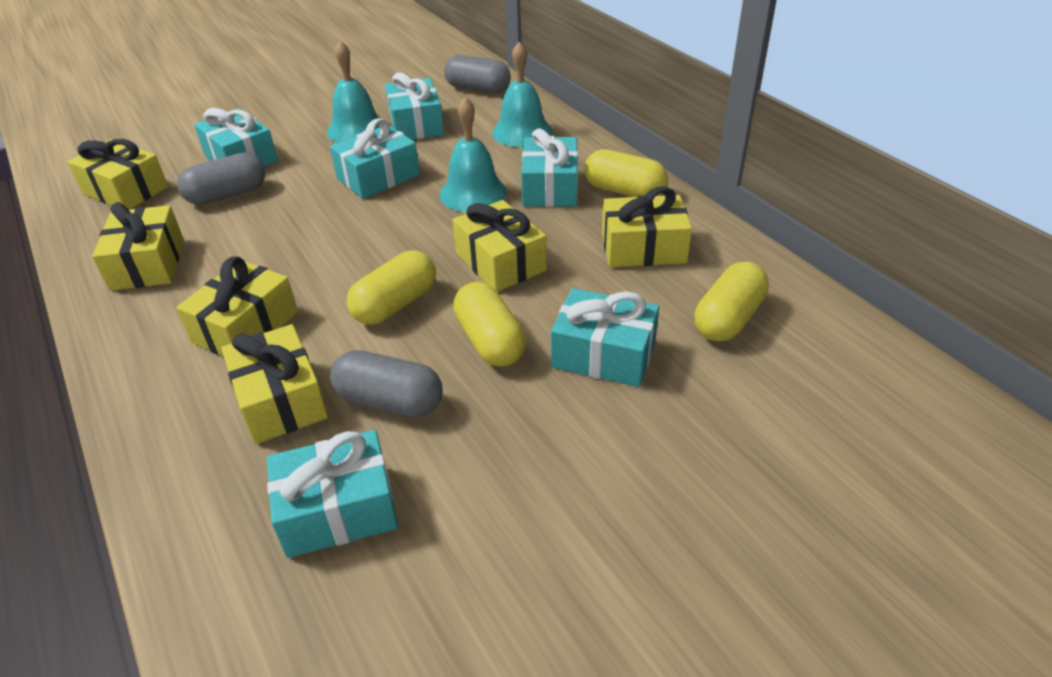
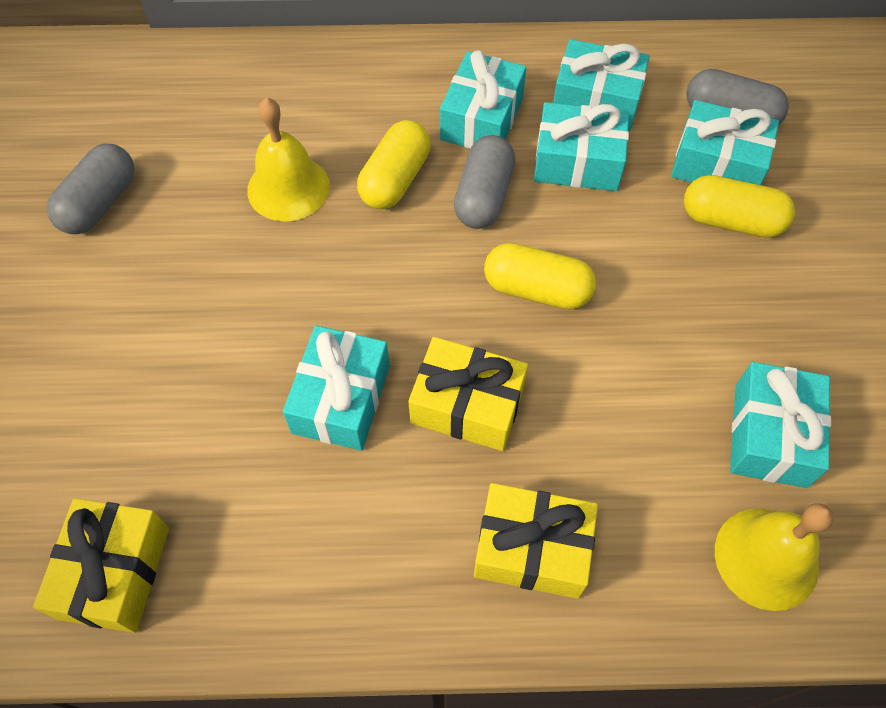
turquoise bell: [327,41,380,143] [440,97,507,212] [492,42,553,147] = 3 -> none = 0
yellow bell: none = 0 -> [247,98,330,222] [715,503,834,611] = 2
yellow capsule: [347,250,436,325] [453,282,526,367] [585,149,668,197] [694,261,769,342] = 4 -> [357,120,431,209] [484,243,596,309] [684,175,795,238] = 3
yellow gift: [68,139,168,210] [92,202,184,291] [176,257,298,357] [221,324,328,444] [452,200,547,292] [602,187,692,267] = 6 -> [33,498,169,633] [408,337,528,451] [474,483,598,599] = 3

